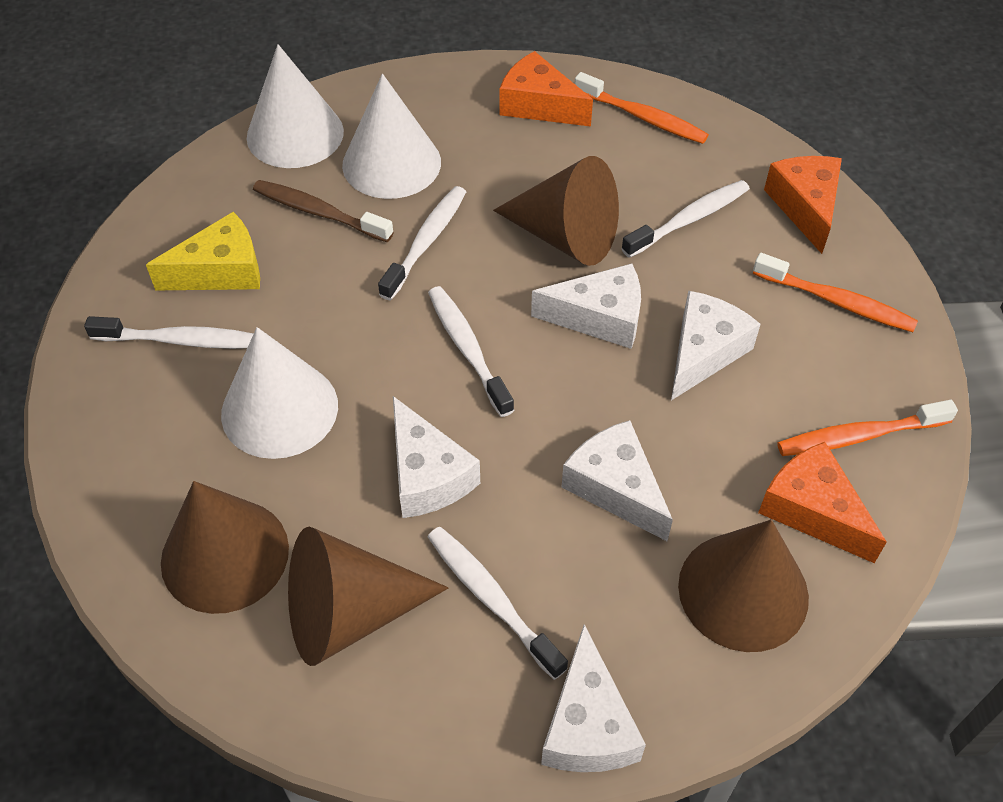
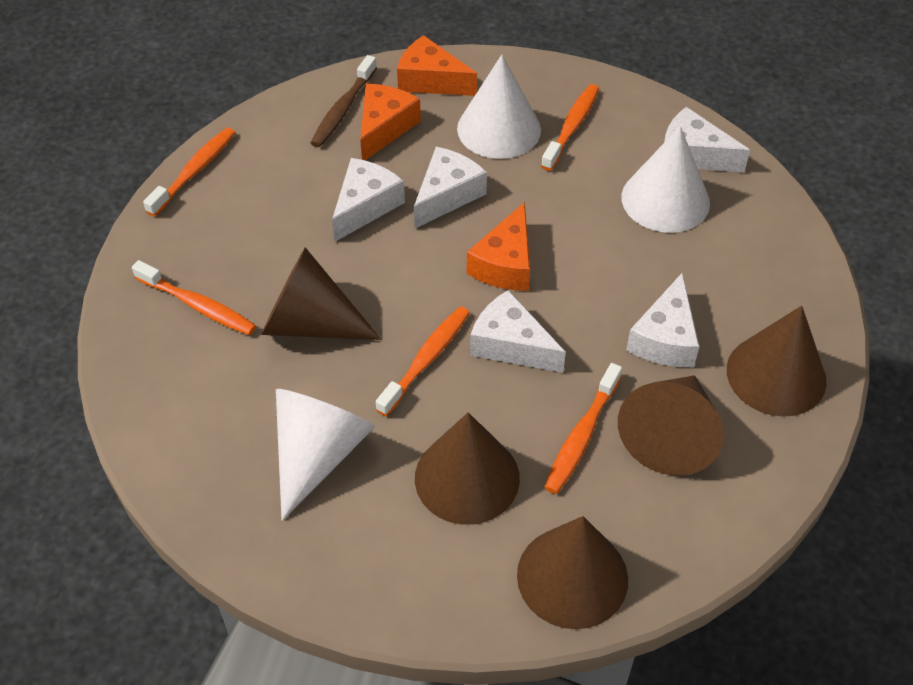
brown cone: [161,481,289,614] [288,527,448,666] [493,156,619,266] [678,520,809,652] = 4 -> [261,247,381,340] [415,412,520,525] [517,516,628,629] [618,375,724,476] [727,306,827,417] = 5
orange toothbrush: [575,72,709,144] [753,253,918,332] [777,400,958,456] = 3 -> [132,260,256,335] [143,128,235,216] [376,306,470,416] [541,84,599,171] [544,363,622,494] = 5
white toothbrush: [84,316,254,349] [378,186,466,300] [428,286,514,417] [428,527,568,680] [621,180,750,258] = 5 -> none = 0
yellow cheese: [146,212,260,290] = 1 -> none = 0

